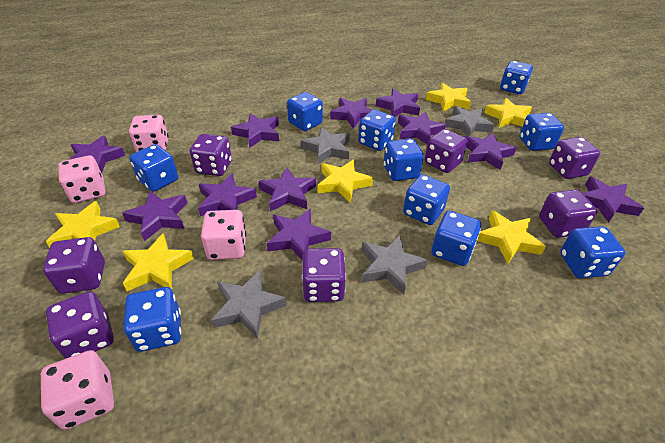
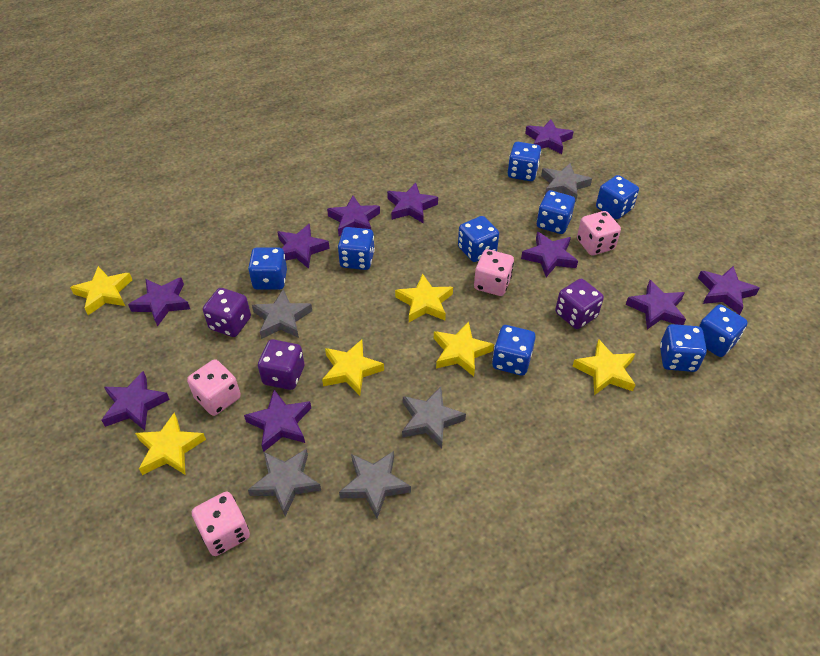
blue dice: [123,287,181,352] [129,144,178,192] [287,92,323,131] [358,110,396,151] [384,139,424,181] [403,174,450,225] [431,211,481,266] [500,61,533,94] [519,113,564,151] [560,226,626,278] = 10 -> [248,247,287,290] [338,227,375,270] [458,216,499,262] [492,325,536,376] [508,142,541,181] [537,190,575,234] [596,175,639,219] [660,324,707,372] [699,304,748,357] = 9
grey star: [211,270,287,339] [301,127,350,164] [361,235,428,295] [445,106,495,136] = 4 -> [248,449,321,516] [252,289,312,339] [339,451,411,518] [402,387,466,449] [541,163,592,202] = 5
purple dice: [43,237,105,294] [46,291,114,359] [190,134,232,176] [302,248,346,302] [425,129,468,173] [539,190,597,238] [549,137,600,179] = 7 -> [203,288,251,337] [258,339,305,390] [555,279,604,329] = 3
purple star: [69,135,125,173] [122,191,187,241] [198,173,257,216] [231,113,279,148] [258,167,316,211] [267,209,331,261] [330,98,372,129] [376,88,420,117] [398,112,446,145] [465,133,516,170] [583,177,644,223] = 11 -> [101,371,170,430] [128,277,190,327] [244,390,311,452] [277,223,330,269] [327,196,380,236] [387,183,438,223] [521,232,578,277] [525,119,574,154] [625,280,686,329] [698,266,760,315] = 10

